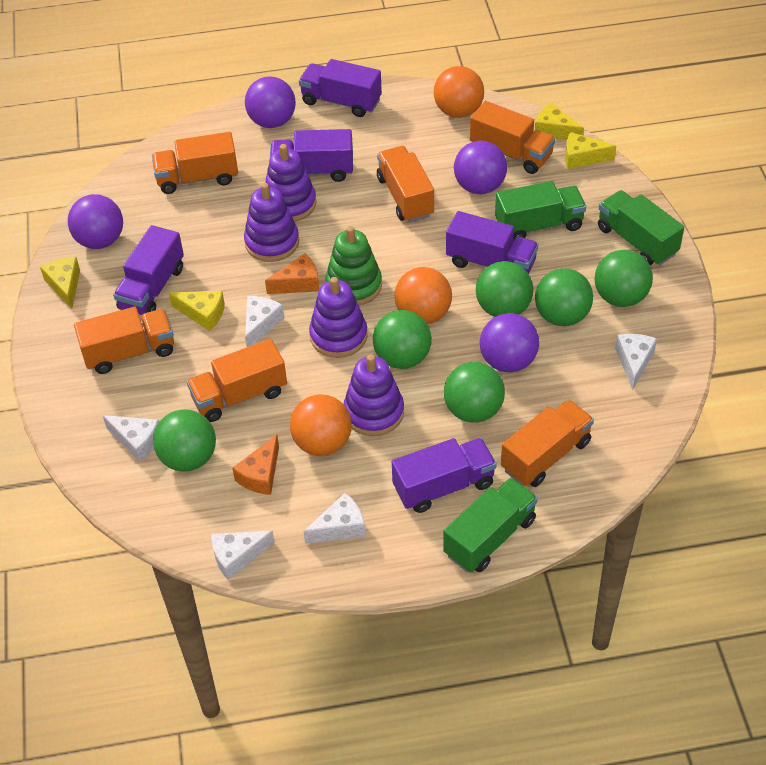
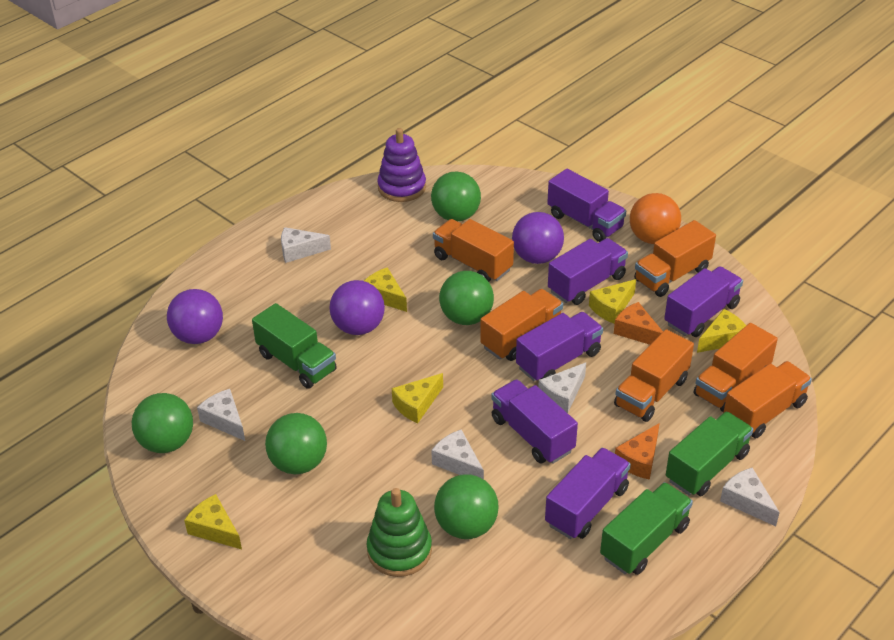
green ball: [153,409,216,472] [373,310,432,369] [444,362,505,423] [476,261,533,317] [535,268,593,326] [595,250,653,307] = 6 -> [132,393,193,453] [265,413,327,474] [431,171,481,221] [434,475,499,539] [439,271,494,325] = 5
orange ball: [290,394,352,456] [395,267,452,324] [434,66,484,118] = 3 -> [630,193,681,244] = 1
purple ball: [68,194,123,249] [245,76,296,128] [454,140,507,194] [480,313,539,372] = 4 -> [167,289,223,344] [329,280,385,335] [512,212,564,264] = 3
purple stacking toy: [244,183,299,262] [265,144,316,222] [309,277,368,358] [344,354,404,436] = 4 -> [377,128,426,202] = 1
purple truck: [113,225,184,315] [270,129,353,182] [299,59,382,117] [392,438,496,513] [446,211,539,274] = 5 -> [491,379,578,464] [516,312,603,381] [545,448,631,539] [547,169,626,242] [548,238,628,305] [664,266,743,337] = 6
yellow cheese: [40,257,80,309] [169,291,225,331] [535,103,584,140] [565,132,616,169] = 4 -> [184,494,242,549] [364,267,407,312] [392,373,443,423] [589,279,636,324] [697,309,746,353] = 5

